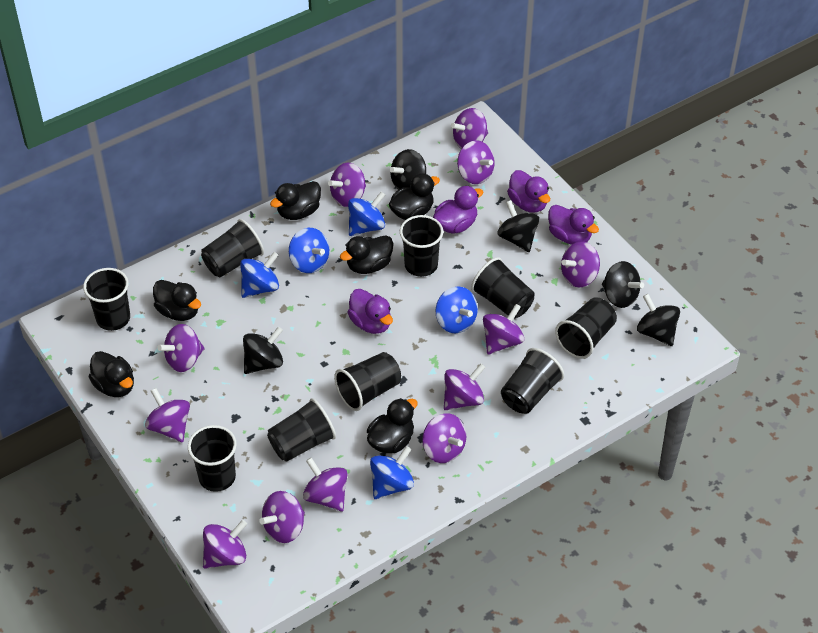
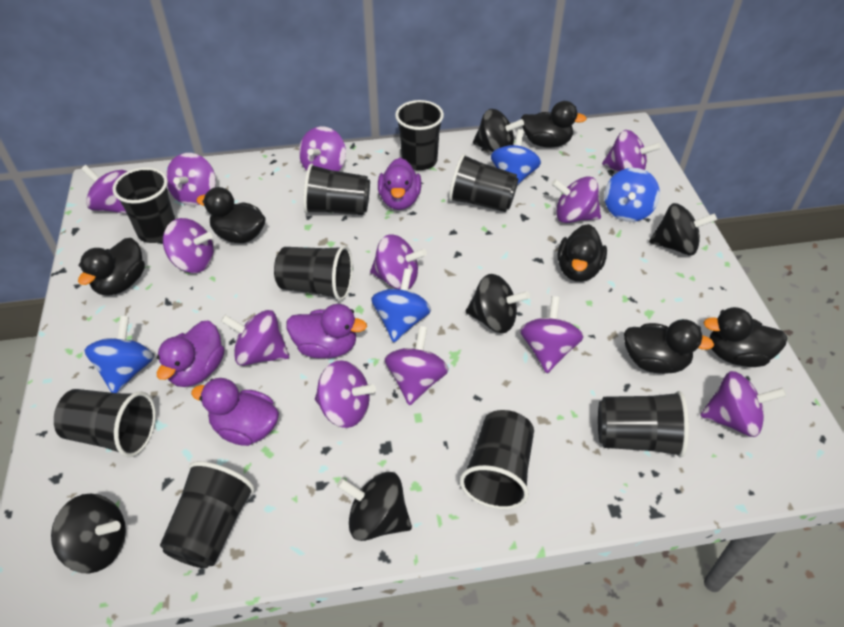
blue spinning top: [240,252,279,298] [289,228,329,273] [348,192,385,236] [370,446,414,499] [436,287,478,333] = 5 -> [84,316,154,393] [371,268,431,342] [491,129,541,185] [604,168,660,222] = 4

